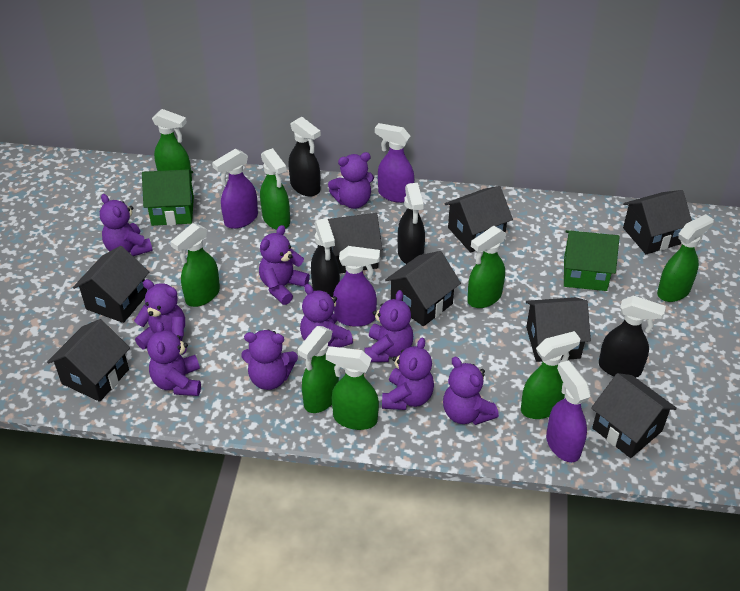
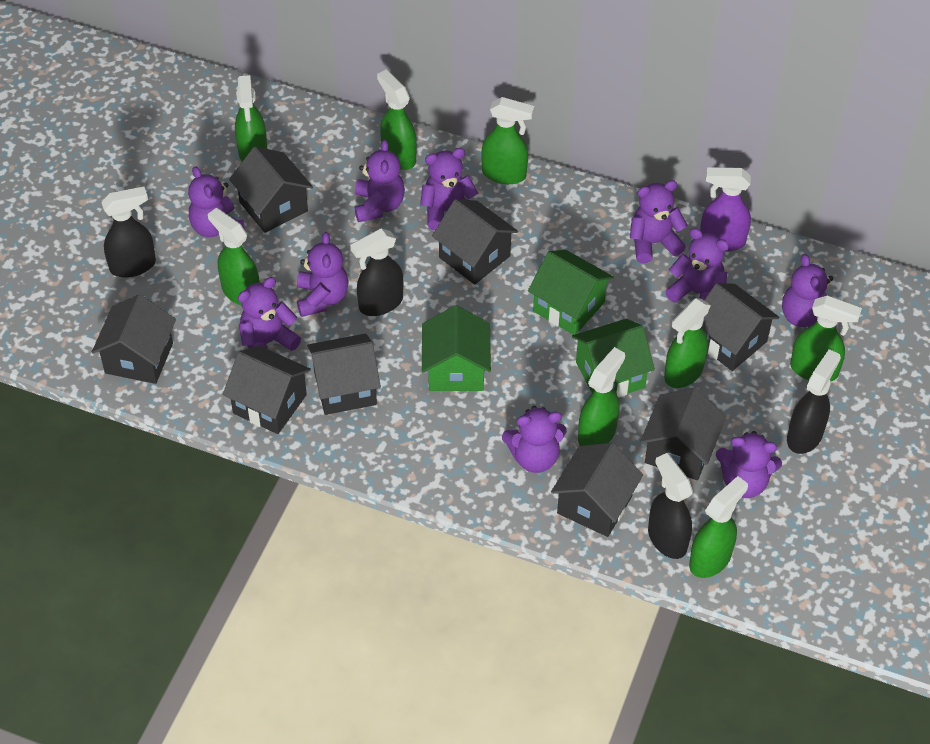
green house: [142,169,194,226] [564,230,620,291] = 2 -> [422,305,491,391] [528,250,614,335] [572,319,655,398] = 3
purple spray bottle: [212,148,258,229] [333,246,380,327] [375,123,414,203] [546,360,591,462] = 4 -> [700,167,751,252] = 1

